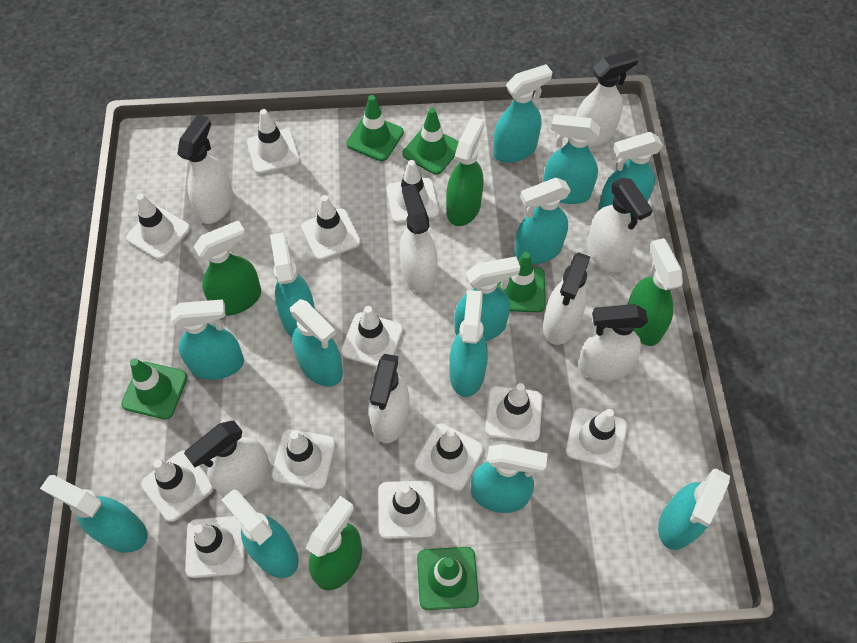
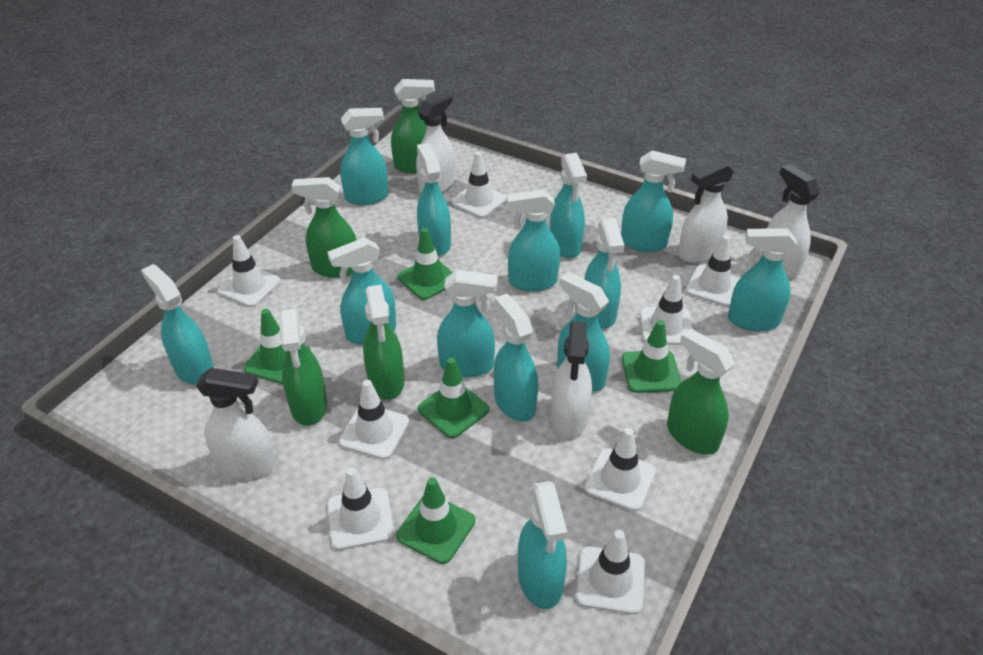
green spray bottle: [194,220,261,316] [306,496,362,590] [446,117,484,226] [627,238,683,346] = 4 -> [279,309,327,426] [291,177,357,278] [363,285,404,400] [391,79,435,173] [667,328,735,455] = 5
white spray bottle: [177,114,234,224] [184,421,270,497] [369,354,409,443] [400,184,437,293] [543,252,590,345] [576,49,640,147] [578,304,648,381] [587,178,653,272] = 8 -> [196,368,276,479] [416,91,454,193] [551,321,592,438] [678,160,734,263] [760,164,820,278] = 5
white traffic cone: [126,194,190,260] [141,450,214,522] [185,516,245,578] [247,109,300,174] [272,429,336,489] [301,195,361,261] [341,306,403,367] [378,480,436,539] [387,160,439,223] [414,423,484,491] [485,383,543,442] [566,408,628,469] = 12 -> [217,235,281,307] [327,467,394,550] [339,380,409,459] [451,152,506,218] [576,530,645,614] [584,428,656,511] [640,275,693,345] [685,235,741,307] = 8

